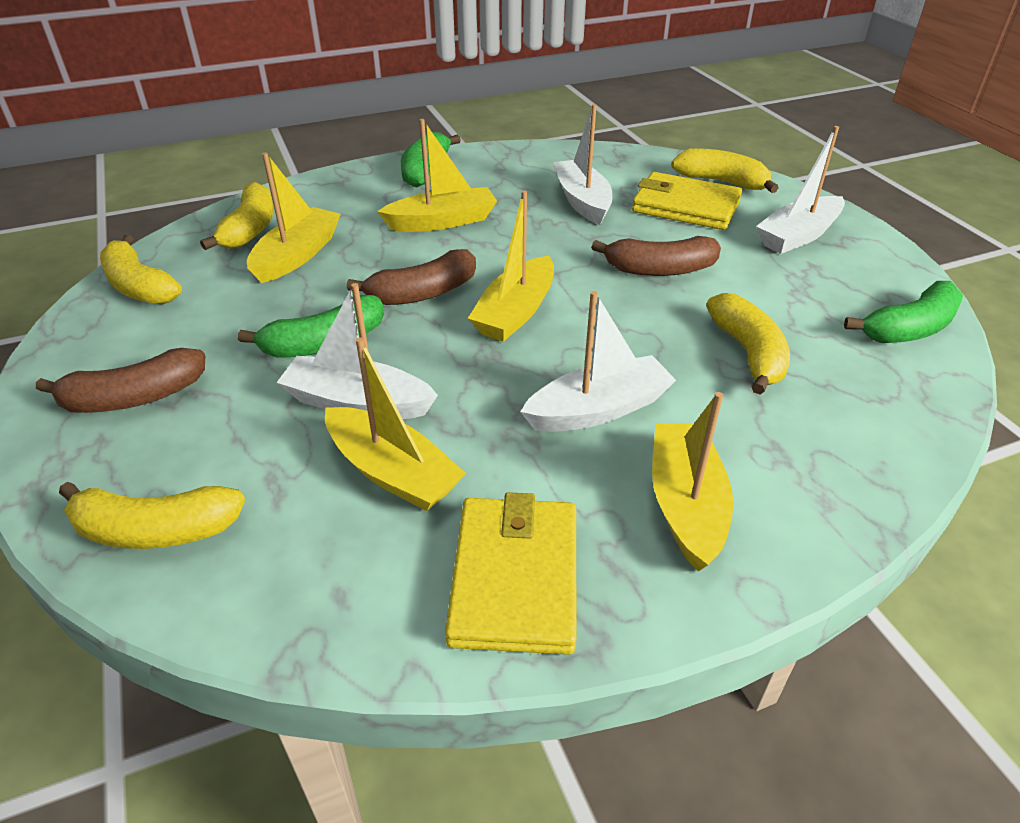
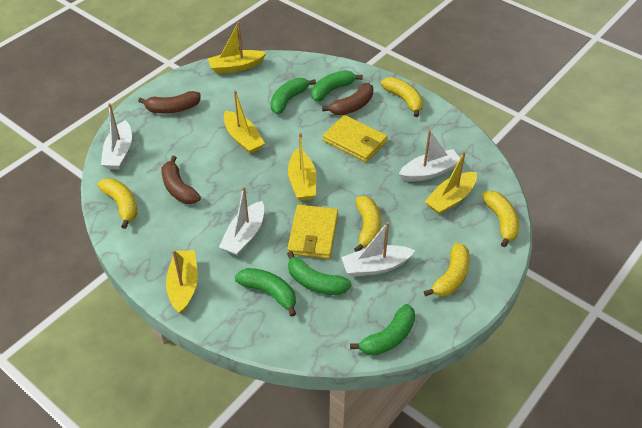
green banana: [238,295,384,358] [401,132,461,187] [844,281,963,343] = 3 -> [235,268,296,317] [271,78,316,114] [287,251,352,295] [311,70,363,102] [350,304,415,356] = 5

